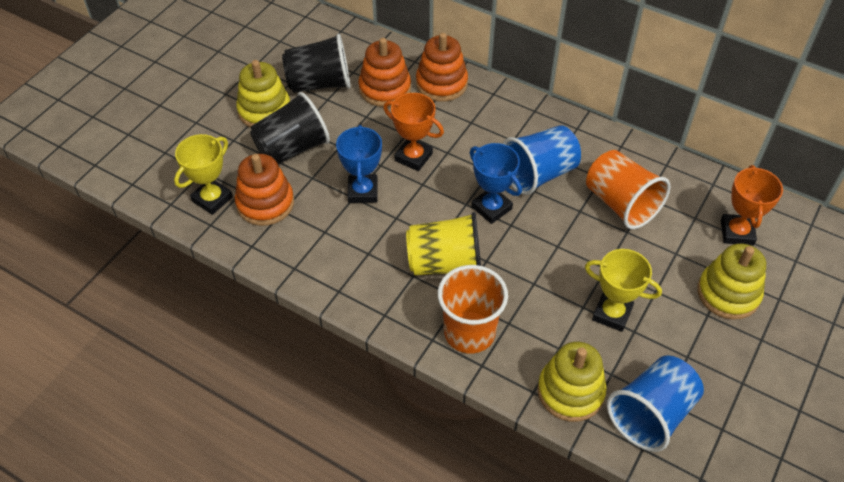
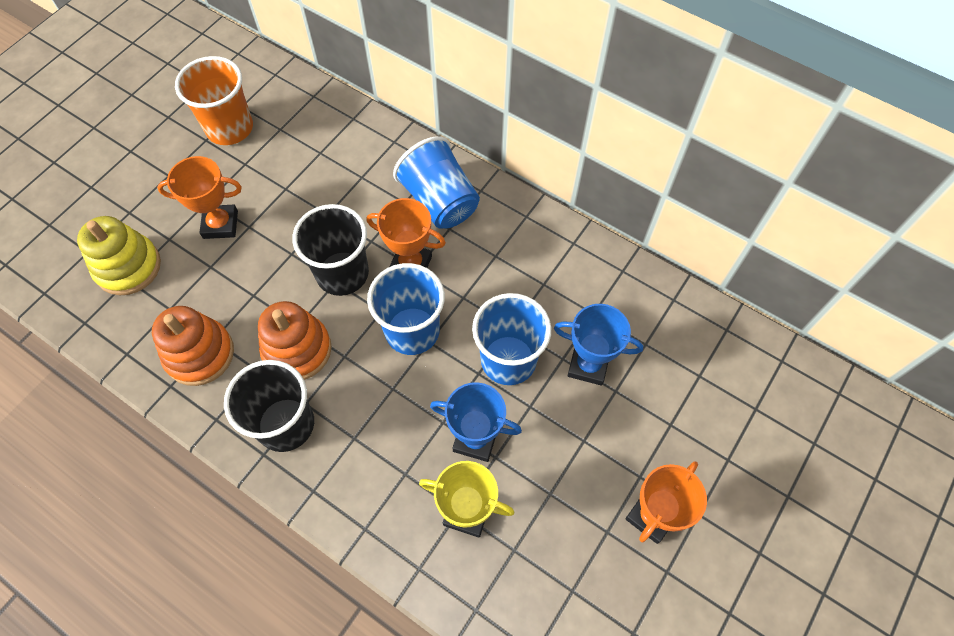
blue cup: [502,125,581,195] [607,355,704,452] = 2 -> [367,263,445,355] [393,136,480,229] [472,293,551,385] = 3
orange cup: [438,265,508,353] [586,150,670,229] = 2 -> [175,56,253,145] = 1
orange stacking toy: [235,154,294,226] [359,38,411,107] [416,33,468,102] = 3 -> [152,306,234,386] [258,301,332,380] = 2
orange trophy: [383,93,444,171] [721,165,783,246] = 2 -> [157,156,242,239] [366,198,446,268] [625,461,707,544] = 3
yellow cup: [406,212,481,275] = 1 -> none = 0
yellow stacking toy: [236,60,290,128] [537,342,607,422] [697,243,766,320] = 3 -> [77,216,161,295] = 1
yellow trophy: [174,134,233,215] [585,249,662,332] = 2 -> [419,461,515,538] = 1

